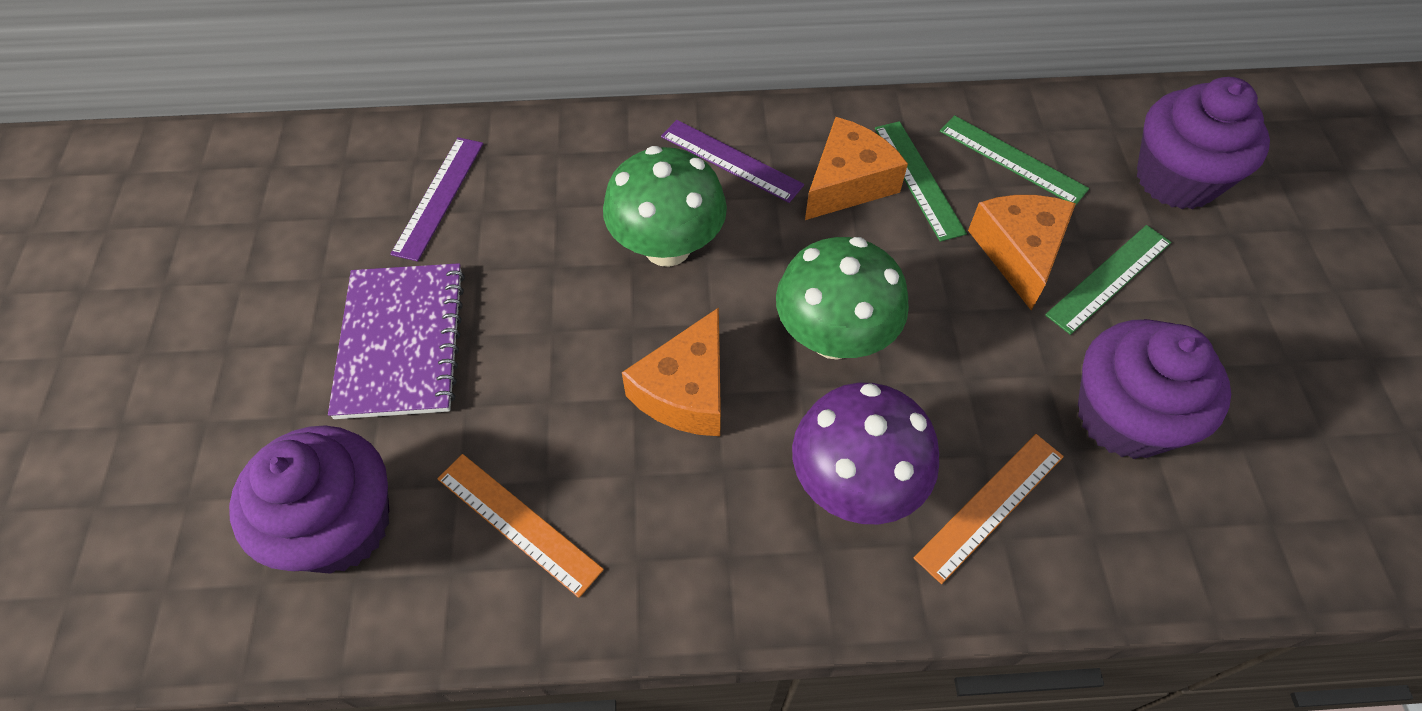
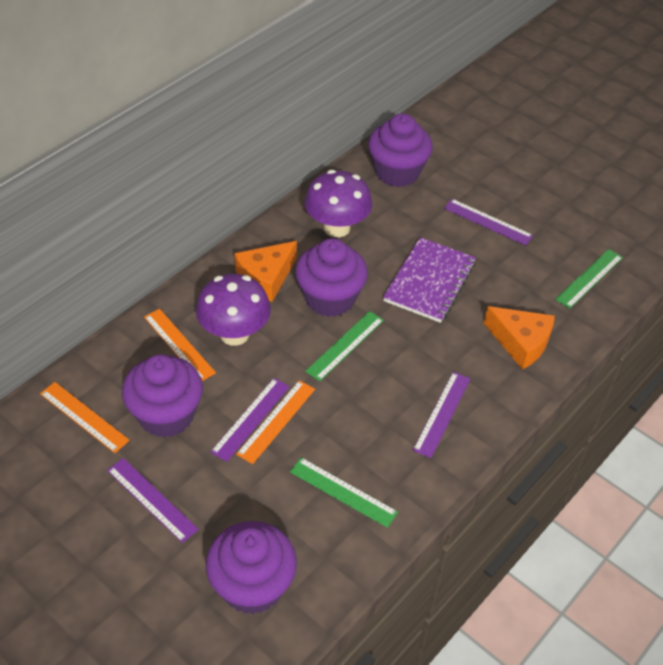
green mushroom: [603,146,727,267] [776,237,909,359] = 2 -> none = 0
orange cheese: [622,307,721,436] [805,117,908,220] [968,195,1076,310] = 3 -> [235,241,297,302] [484,306,555,370] = 2
orange ruler: [437,454,604,598] [914,434,1064,584] = 2 -> [40,382,130,453] [144,309,216,381] [236,380,315,464] = 3
purple cupcake: [229,425,389,574] [1078,319,1231,459] [1137,77,1270,209] = 3 -> [122,354,203,438] [206,521,297,614] [295,238,368,317] [368,114,433,187] = 4
purple mushroom: [792,383,939,524] = 1 -> [196,274,271,346] [305,170,372,237] = 2
purple ruler: [390,137,483,262] [661,120,804,203] = 2 -> [107,458,199,543] [211,378,290,462] [413,372,471,458] [444,199,533,246] = 4

